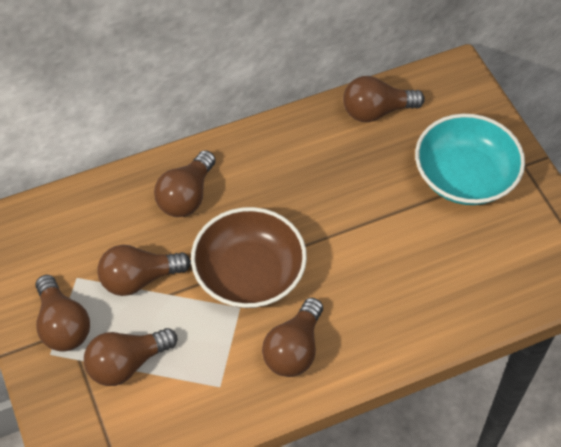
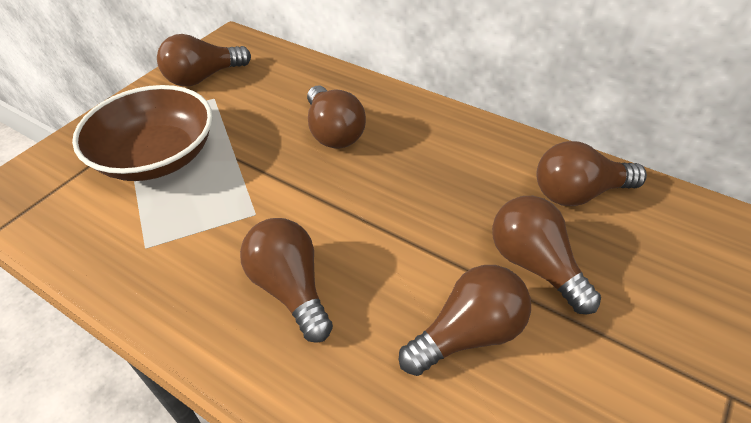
turquoise bowl: [415,114,525,205] = 1 -> none = 0

